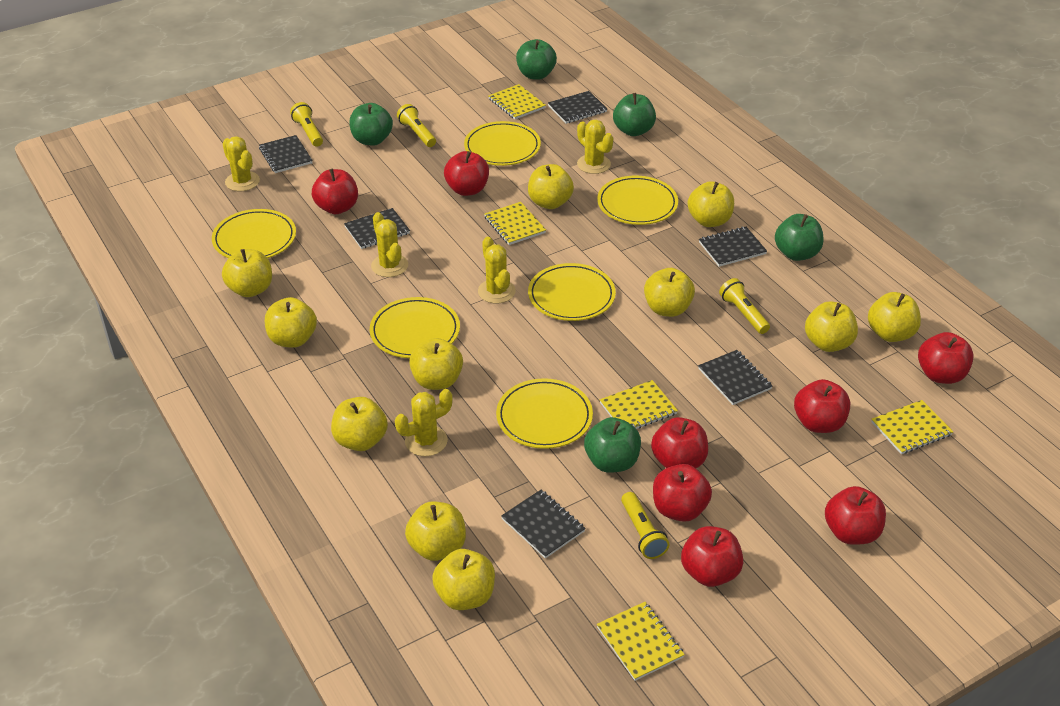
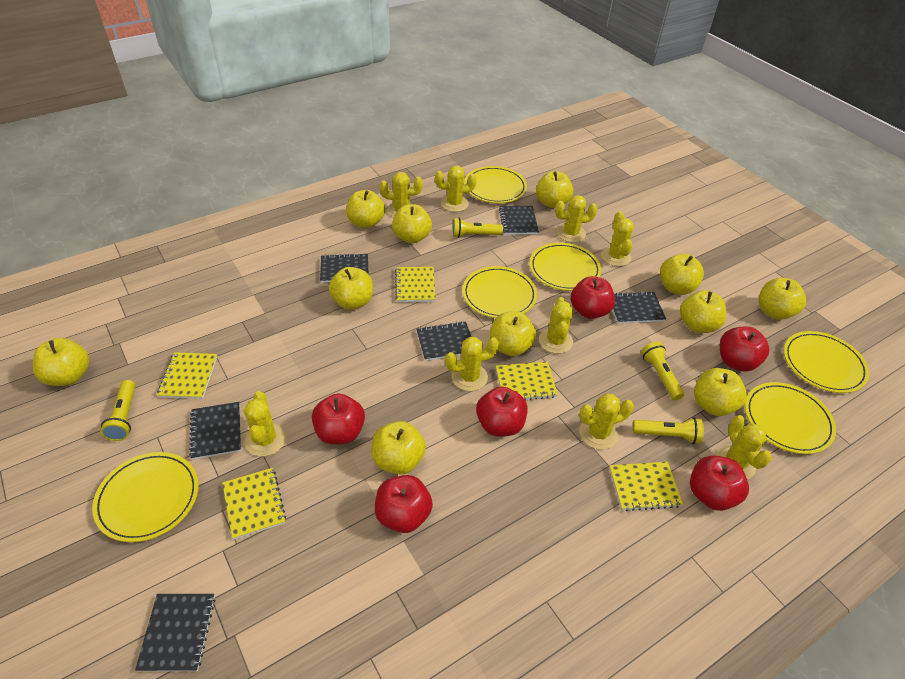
green apple: [349,103,393,145] [516,39,557,80] [584,417,641,473] [613,93,656,136] [775,214,823,261] = 5 -> none = 0
red apple: [312,169,358,214] [444,151,489,196] [651,417,708,468] [653,464,712,522] [681,526,743,587] [794,379,850,433] [825,486,886,545] [918,332,974,384] = 8 -> [312,394,365,445] [375,475,433,533] [476,387,528,436] [571,276,615,319] [690,455,749,511] [720,327,769,372] = 6
yellow cactus: [222,136,260,191] [371,212,408,277] [395,389,453,456] [478,237,516,304] [577,120,614,174] = 5 -> [244,391,286,456] [380,172,423,217] [435,166,477,212] [445,337,499,391] [539,297,573,354] [555,195,598,243] [579,393,634,450] [601,211,634,266] [715,415,772,479] = 9

